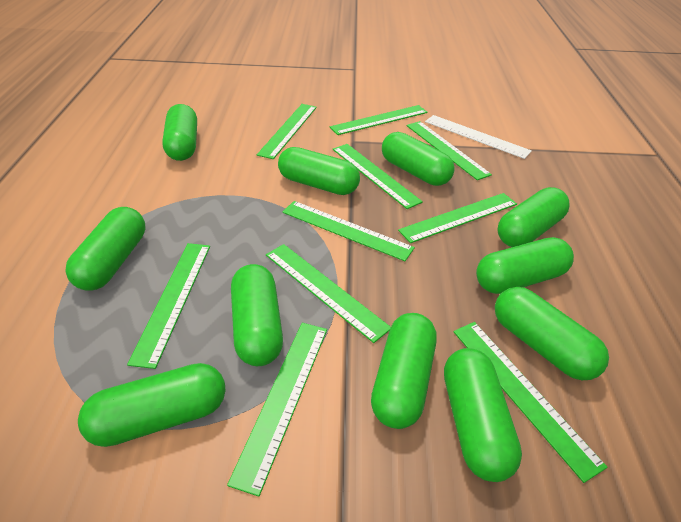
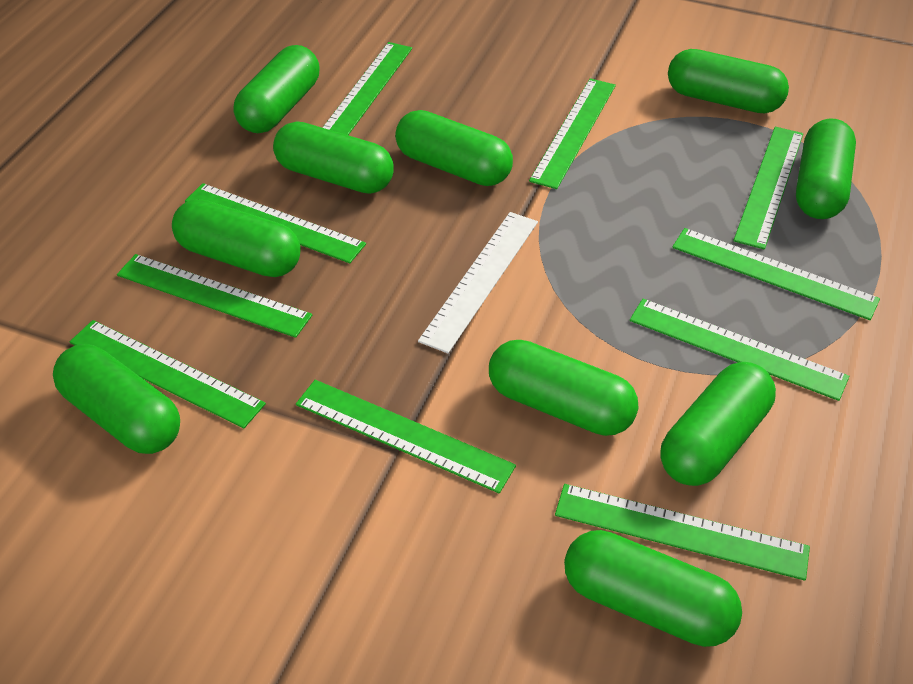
green capsule: [65,207,145,291] [78,363,226,447] [162,104,197,161] [231,264,283,366] [278,147,360,195] [371,313,437,429] [382,132,455,186] [444,348,522,482] [476,237,574,294] [495,287,609,380] [497,187,570,247] = 11 -> [53,344,180,454] [172,199,301,277] [233,45,320,133] [273,121,394,194] [395,110,513,186] [489,340,639,436] [564,530,742,647] [660,362,776,486] [668,49,789,113] [796,118,856,219] = 10

